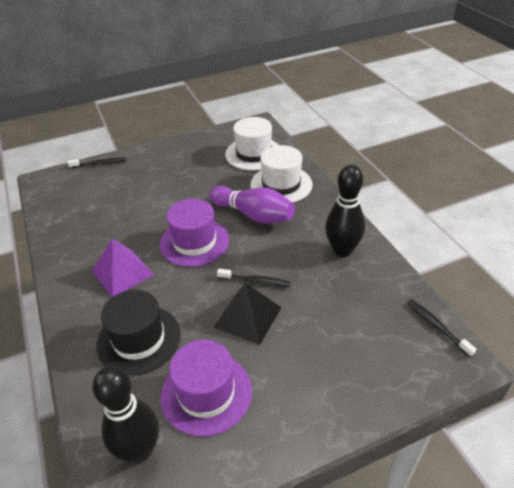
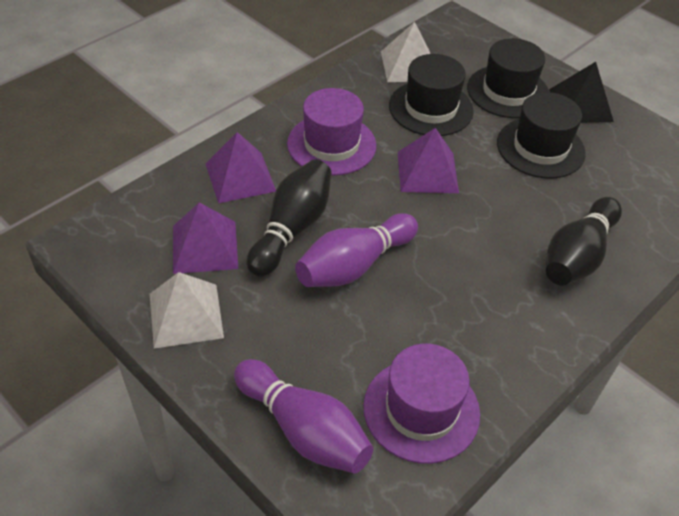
black hat: [96,290,181,375] = 1 -> [389,54,474,136] [467,38,549,118] [497,92,586,178] = 3
black toothbrush: [68,158,127,168] [217,269,291,287] [407,299,477,357] = 3 -> none = 0
purple bowling pin: [209,186,295,224] = 1 -> [234,359,373,473] [295,213,418,287] = 2
purple pyramid: [92,239,154,297] = 1 -> [173,202,238,274] [205,132,276,203] [398,128,459,193] = 3
white hat: [225,117,278,170] [251,145,313,203] = 2 -> none = 0
white pyramid: none = 0 -> [150,272,224,349] [381,22,430,82] = 2

